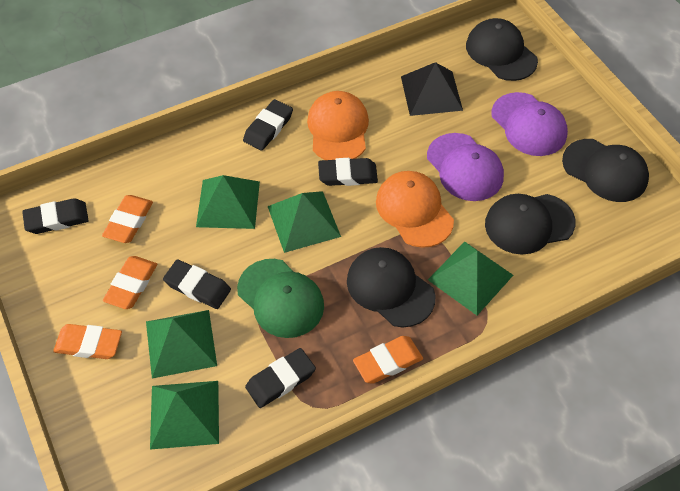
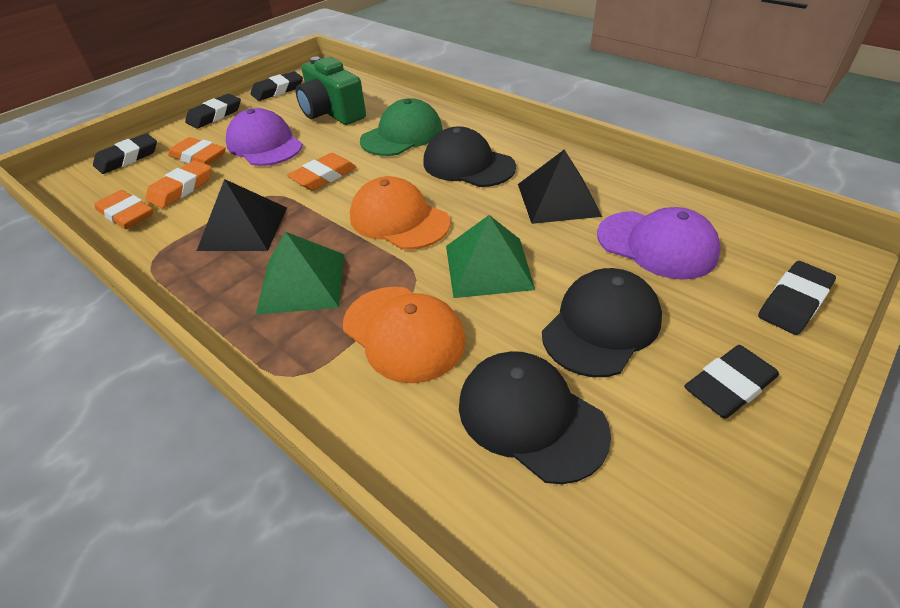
black cap: [347,247,436,327] [466,18,538,81] [485,194,576,255] [562,139,649,202] = 4 -> [423,126,516,187] [459,351,611,484] [542,268,662,377] = 3
black pyramid: [401,62,463,116] = 1 -> [197,179,287,251] [518,150,602,224] = 2
green camera: none = 0 -> [296,56,366,125] = 1
green pyramid: [146,310,217,378] [150,381,219,450] [196,175,260,229] [268,191,341,253] [428,241,513,315] = 5 -> [256,232,344,315] [446,215,535,298] = 2

